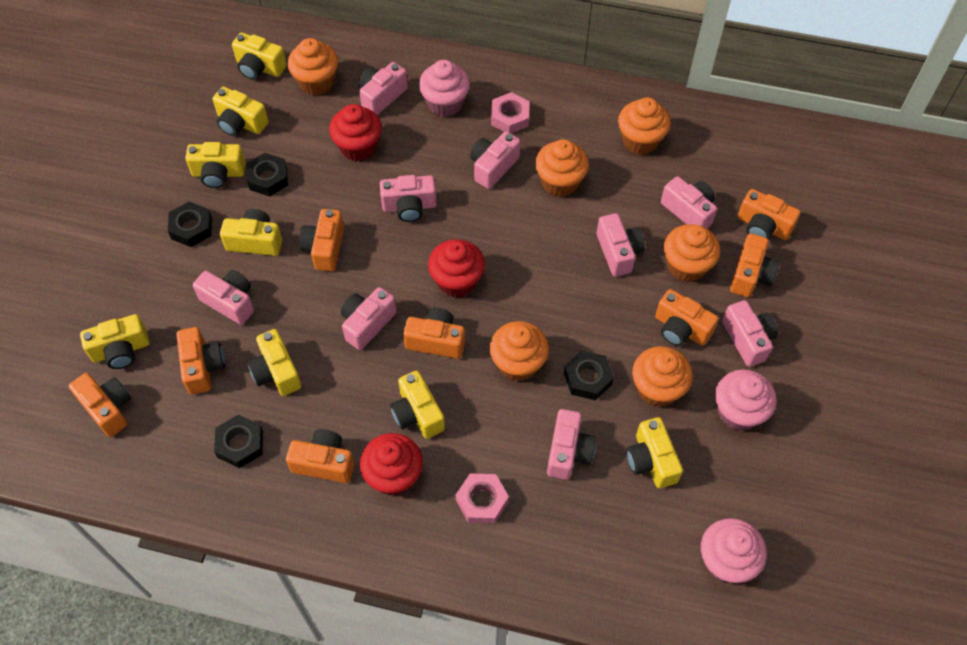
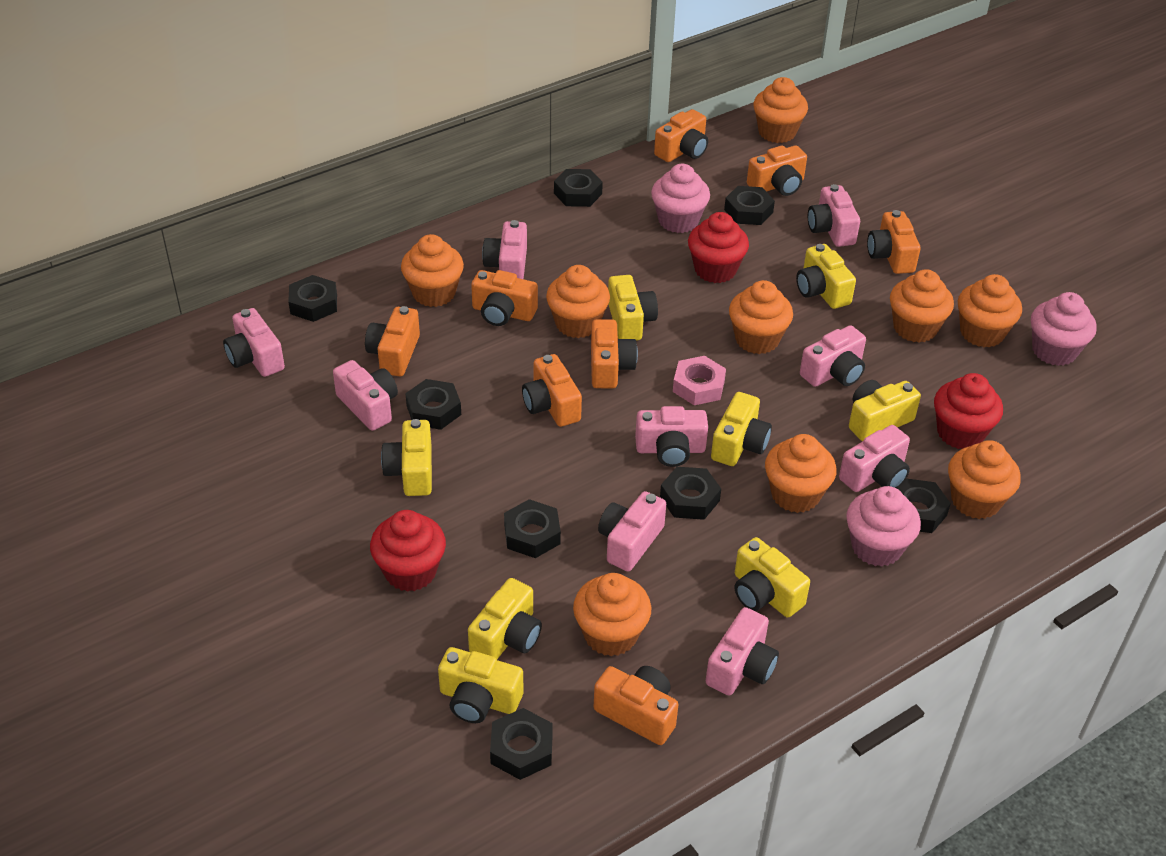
black nut: [168,201,212,247] [214,415,263,468] [246,153,288,197] [564,351,614,400] = 4 -> [288,275,337,322] [405,379,461,430] [490,708,553,780] [504,499,561,558] [554,169,603,207] [660,467,721,520] [724,186,775,225] [897,478,951,533] = 8
orange cupcake: [288,38,338,95] [490,321,549,381] [535,139,589,197] [618,97,671,155] [632,346,693,407] [664,224,720,282] = 6 -> [401,234,464,307] [546,265,610,338] [573,573,651,656] [729,280,793,354] [753,77,808,143] [765,434,836,513] [890,269,954,343] [948,440,1021,519] [958,274,1022,348] = 9
pink nut: [456,473,509,524] [491,92,530,134] = 2 -> [673,356,726,405] = 1

